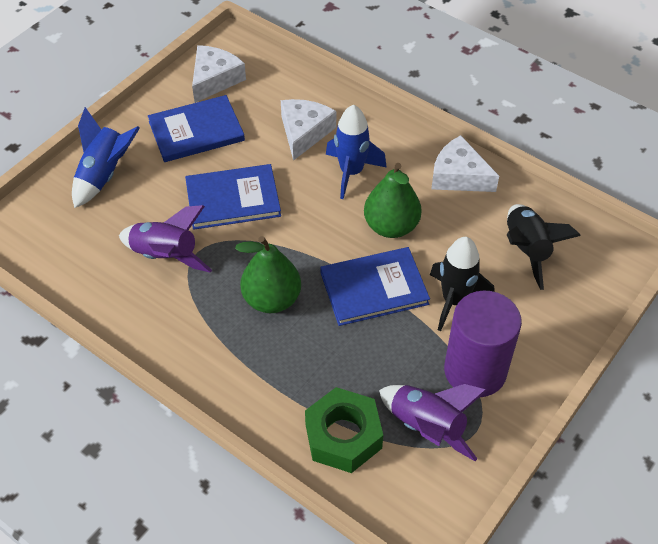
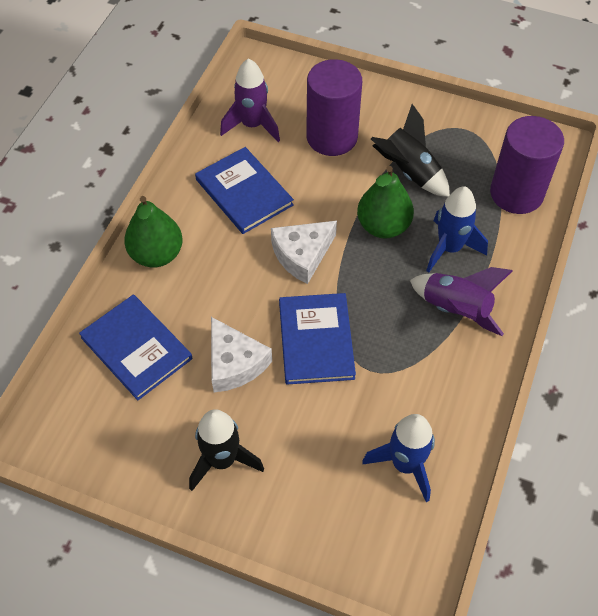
green nut: [305,387,383,473] = 1 -> none = 0
purple cylinder: [444,291,522,398] = 1 -> [306,59,362,156] [490,116,564,214] = 2
white cheese: [192,45,246,103] [281,99,336,161] [431,135,499,192] = 3 -> [211,317,272,392] [271,221,337,284] = 2

